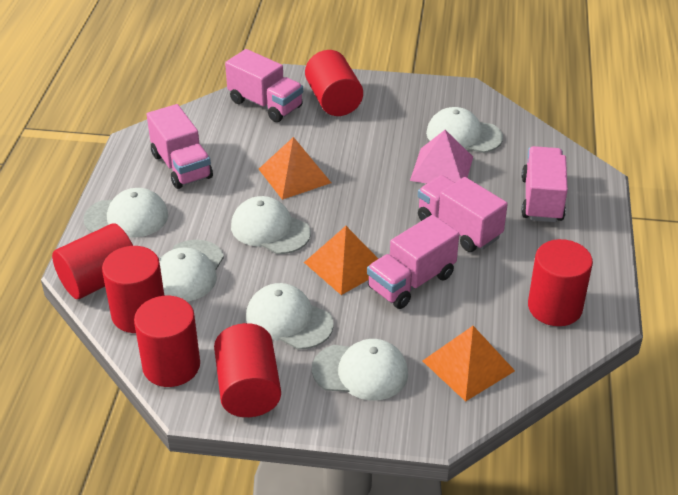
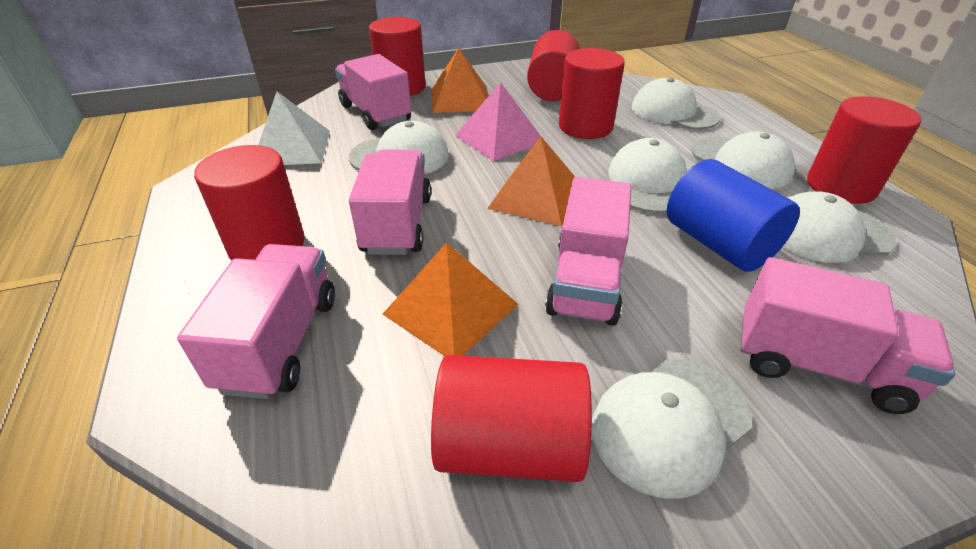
blue cylinder: none = 0 -> [667,159,800,272] = 1
white pyramid: none = 0 -> [258,92,330,165] = 1

